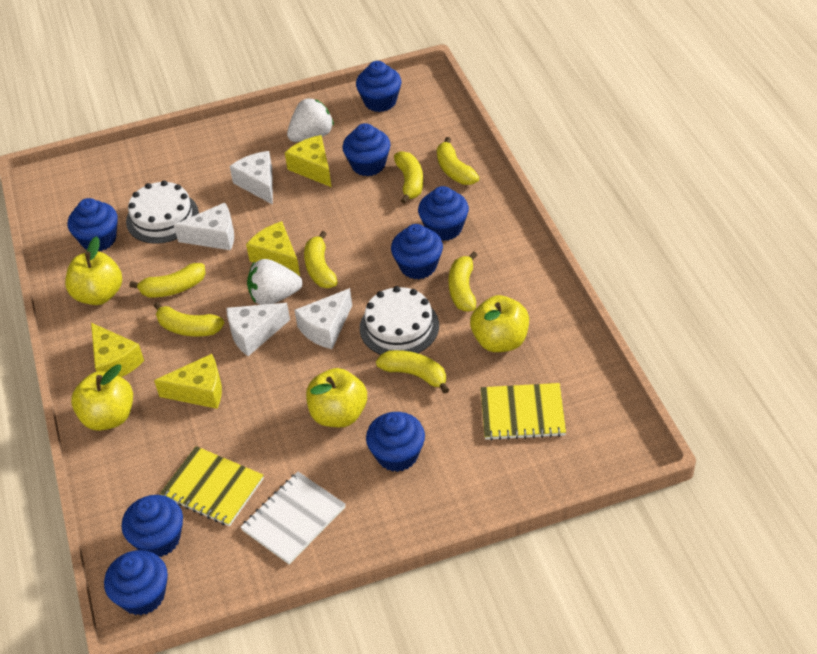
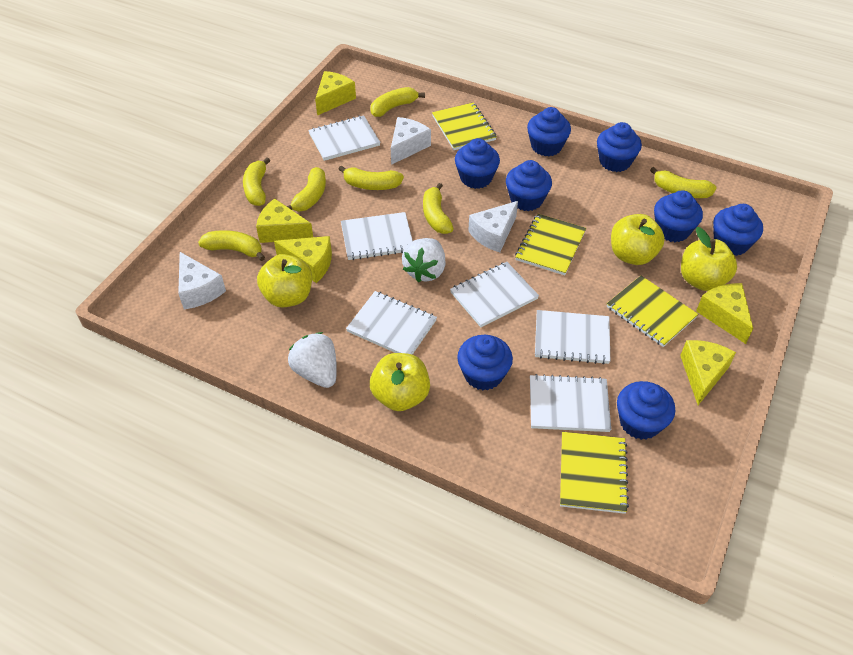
white cake: [126,180,199,244] [360,286,439,355] = 2 -> none = 0
white cheese: [174,203,234,250] [226,303,290,356] [230,151,273,205] [294,288,352,349] = 4 -> [178,252,226,309] [391,117,431,165] [468,201,518,253] = 3
white notebook: [240,472,346,564] = 1 -> [308,116,380,161] [341,212,413,260] [346,291,437,355] [450,262,539,327] [530,374,611,432] [535,310,610,364] = 6
yellow cheese: [91,323,144,377] [154,354,222,409] [246,221,300,276] [285,135,331,187] = 4 -> [256,198,313,243] [274,236,332,283] [315,71,356,116] [680,340,736,405] [696,283,753,344] = 5
yellow notebook: [160,446,264,526] [481,383,566,441] = 2 -> [432,102,497,150] [515,214,586,275] [560,432,629,514] [607,276,698,347] = 4

